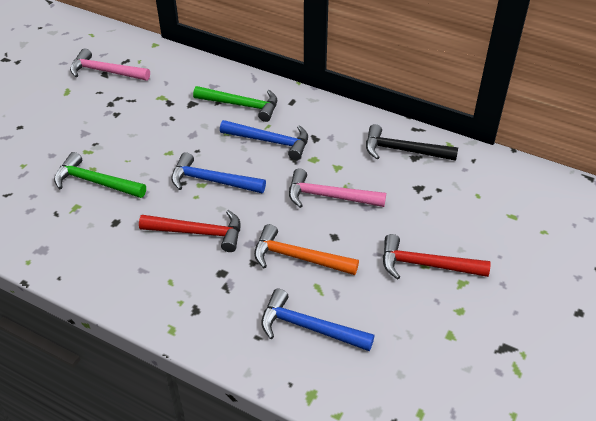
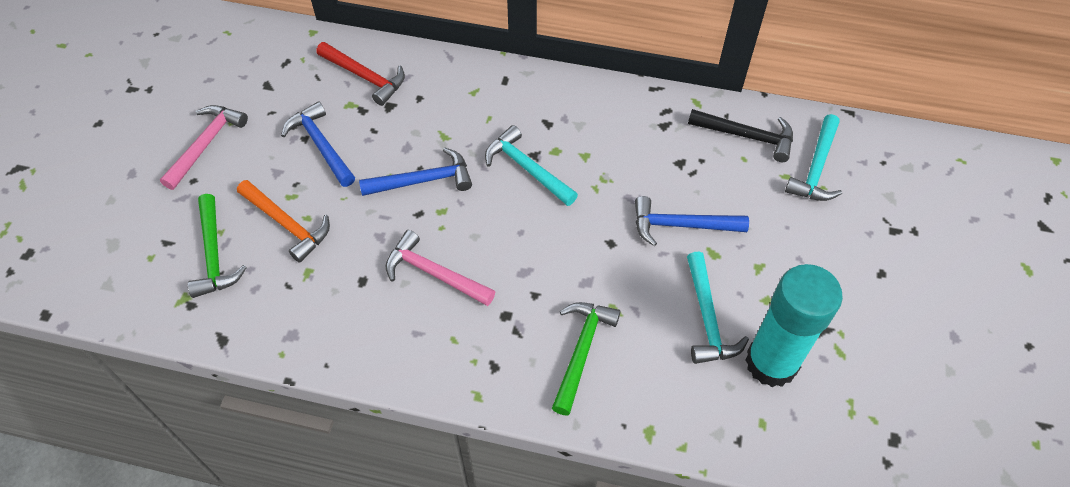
red hammer: [139,210,240,252] [383,234,491,280] = 2 -> [316,42,405,106] = 1
turquoise glue stick: none = 0 -> [745,264,843,387] = 1
turquoise hammer: none = 0 -> [485,125,578,206] [687,252,749,364] [785,114,842,201] = 3

